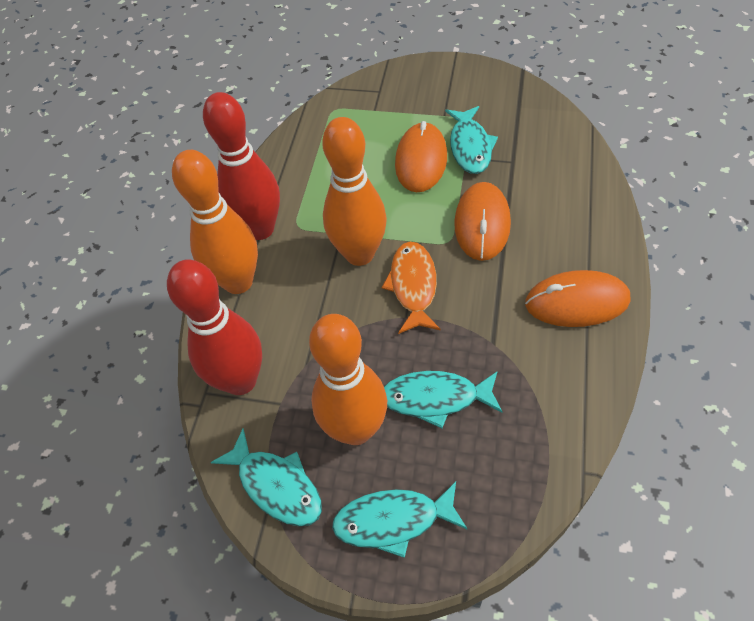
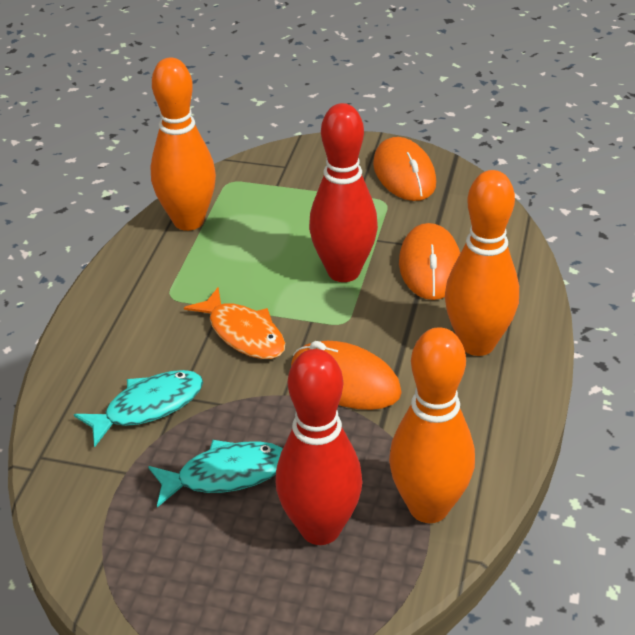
turquoise fish: [211,428,322,527] [332,481,467,558] [384,371,503,428] [445,106,498,174] = 4 -> [74,370,203,447] [148,440,283,507] = 2

